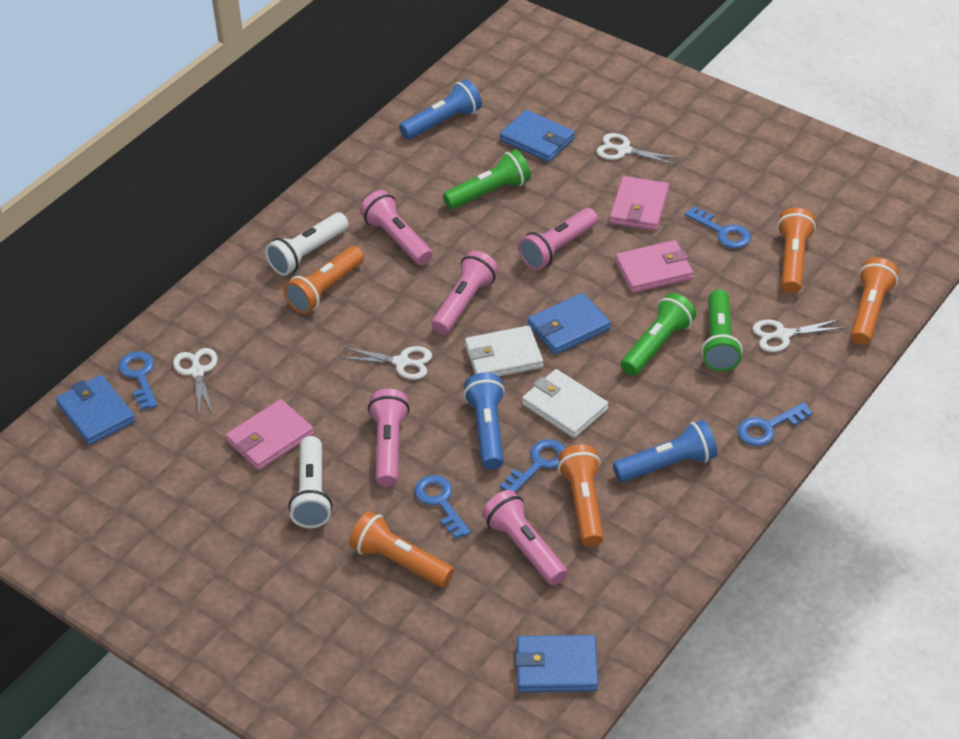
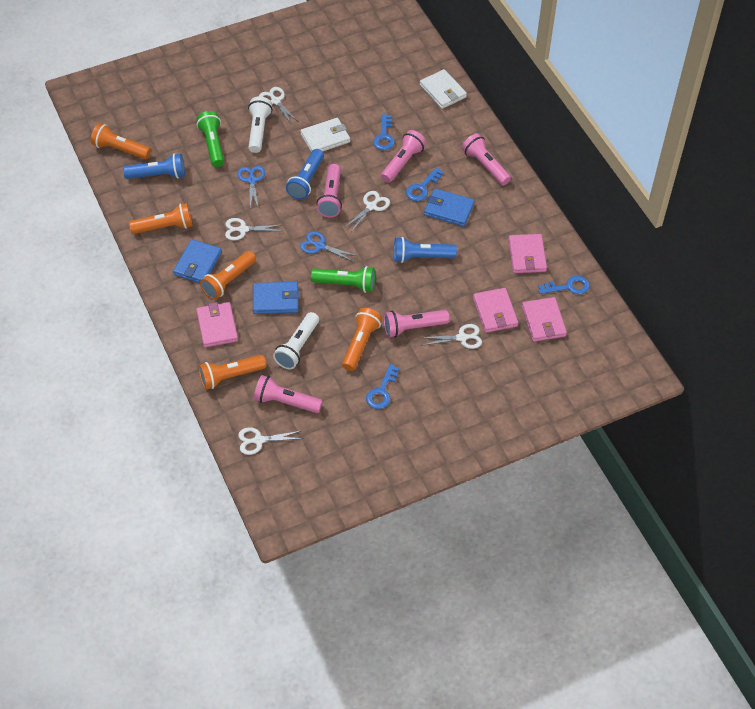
blue key: [119,351,157,410] [414,475,471,539] [500,439,566,493] [684,206,751,249] [737,402,813,446] = 5 -> [366,364,399,409] [373,114,394,150] [406,167,444,201] [538,276,590,295] = 4
blue scissors: none = 0 -> [238,166,265,207] [300,231,357,262] = 2
blue wallet: [56,375,136,445] [500,110,575,162] [515,635,598,692] [528,293,611,355] = 4 -> [173,239,222,283] [253,282,299,314] [424,188,475,227] = 3
green flashlight: [443,150,531,209] [621,293,696,376] [701,290,743,372] = 3 -> [196,111,224,167] [311,266,375,293] = 2
pink wallet: [226,399,314,470] [610,176,669,231] [615,240,693,293] = 3 -> [196,302,238,348] [473,288,518,333] [508,234,547,273] [522,297,567,342] = 4
white scissors: [173,348,217,417] [341,346,432,380] [596,133,680,165] [752,319,844,352] = 4 -> [225,218,281,240] [238,427,303,455] [259,87,299,125] [344,191,390,232] [420,324,482,349] = 5

